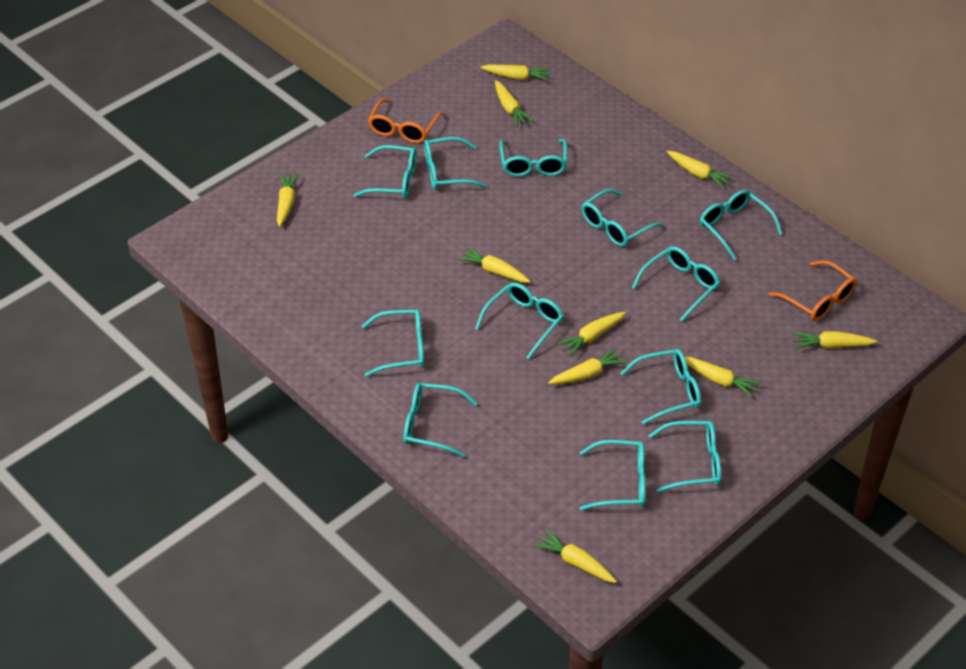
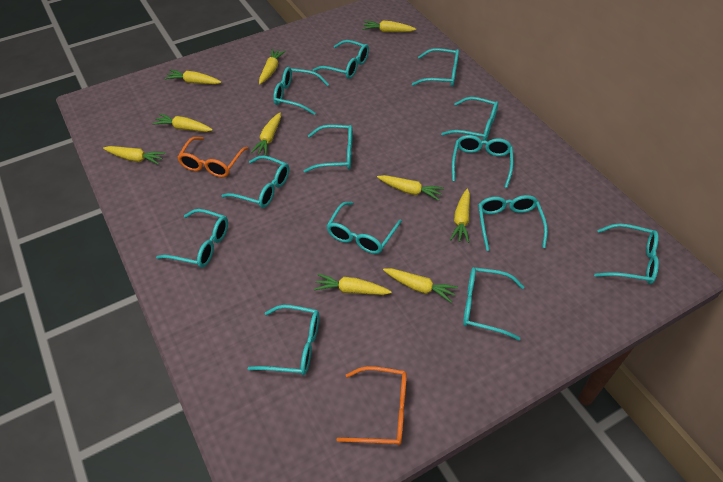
turquoise glasses: [353,145,417,198] [362,309,424,376] [404,383,478,457] [424,137,487,190] [475,282,564,359] [499,139,567,177] [580,440,646,510] [582,189,664,247] [621,349,701,424] [632,246,720,321] [648,421,721,492] [700,190,782,260] = 12 -> [156,209,228,268] [221,155,289,208] [247,305,319,375] [273,67,329,115] [304,125,353,173] [313,40,369,79] [327,202,402,254] [412,48,459,87] [441,97,498,141] [452,135,513,188] [463,267,524,340] [478,195,548,251] [594,223,659,284] = 13

